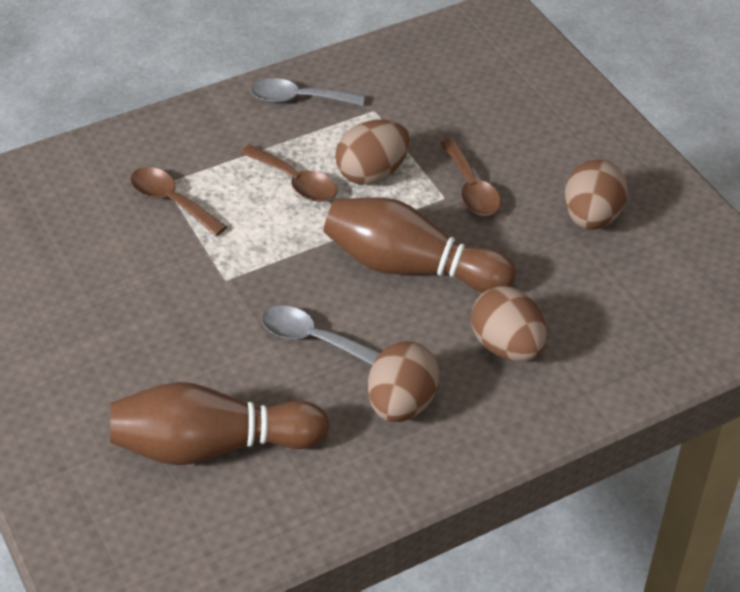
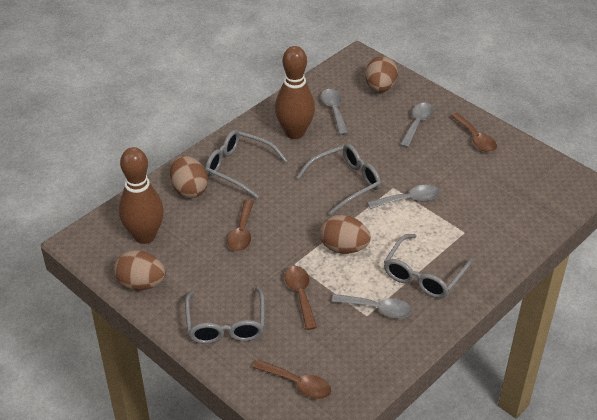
brown spoon: [130,167,227,236] [240,144,337,202] [441,139,501,216] = 3 -> [227,199,254,251] [252,359,331,399] [284,266,317,330] [450,113,497,152] = 4
grey glasses: none = 0 -> [185,287,265,344] [205,130,287,199] [296,144,381,215] [384,234,473,298] = 4
grey spoon: [250,78,365,106] [261,306,380,365] = 2 -> [321,89,348,135] [332,294,412,318] [368,185,439,209] [400,102,434,148] = 4

